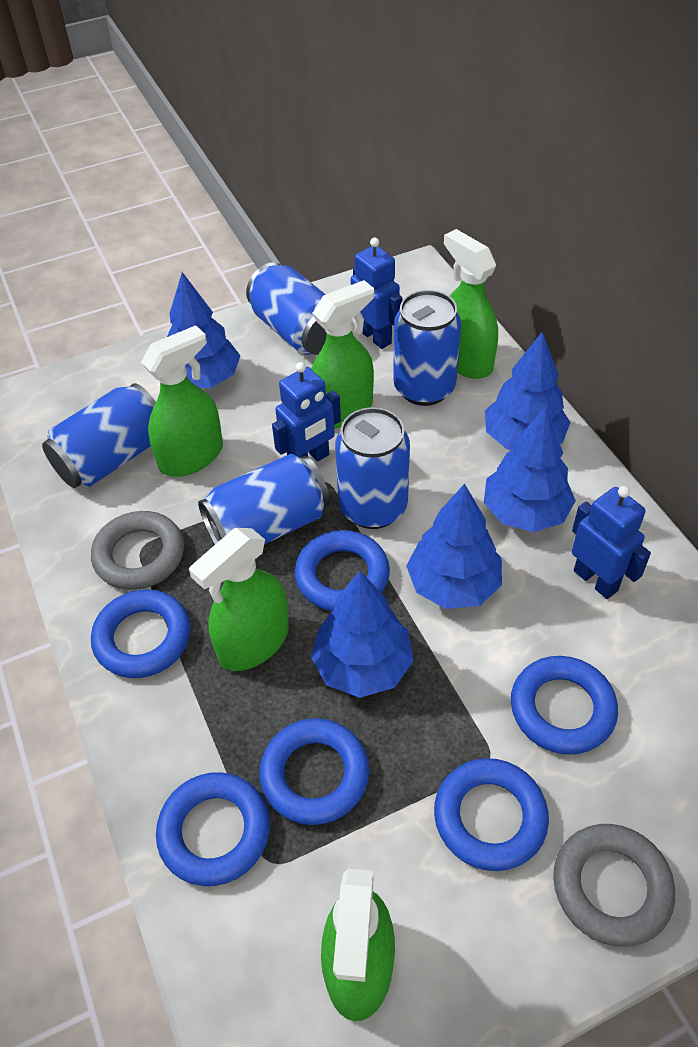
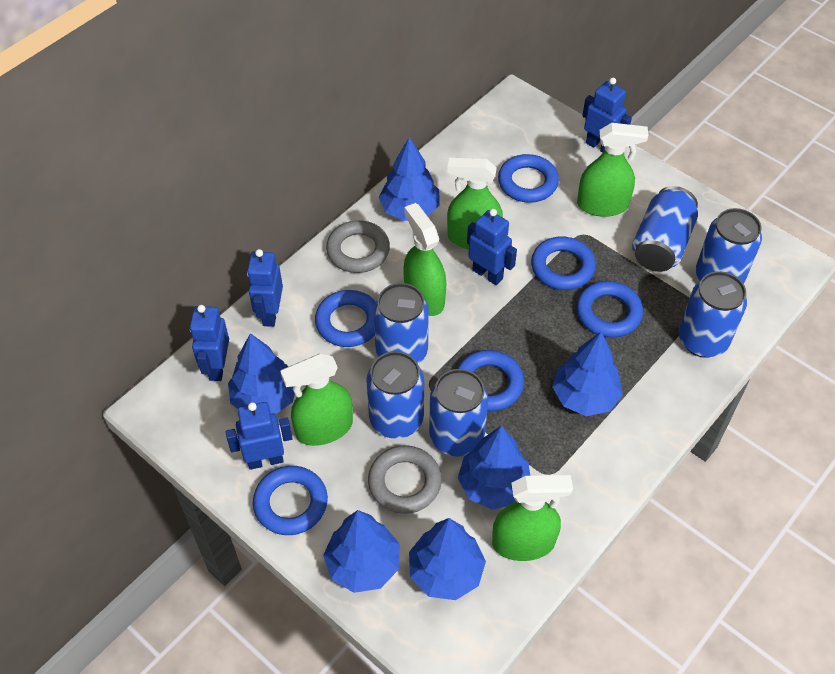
blue can: [42,383,156,488] [198,454,330,544] [246,262,327,355] [335,407,410,529] [393,290,461,406] = 5 -> [366,351,424,439] [373,283,429,364] [429,369,488,457] [632,186,698,272] [679,271,747,358] [696,208,762,284] = 6
blue robot: [272,362,341,461] [351,237,402,349] [572,486,651,599] = 3 -> [190,305,229,381] [226,402,293,470] [247,249,283,327] [467,209,517,285] [582,78,632,152] = 5
blue tree: [167,272,241,388] [311,571,414,698] [406,484,502,609] [484,407,576,532] [485,331,571,450] = 5 -> [228,333,295,414] [323,510,400,593] [379,137,439,221] [409,518,486,600] [458,425,530,510] [552,332,623,416] = 6

